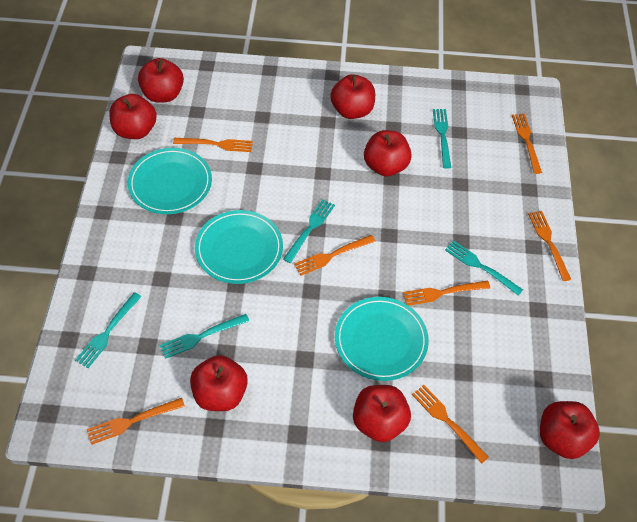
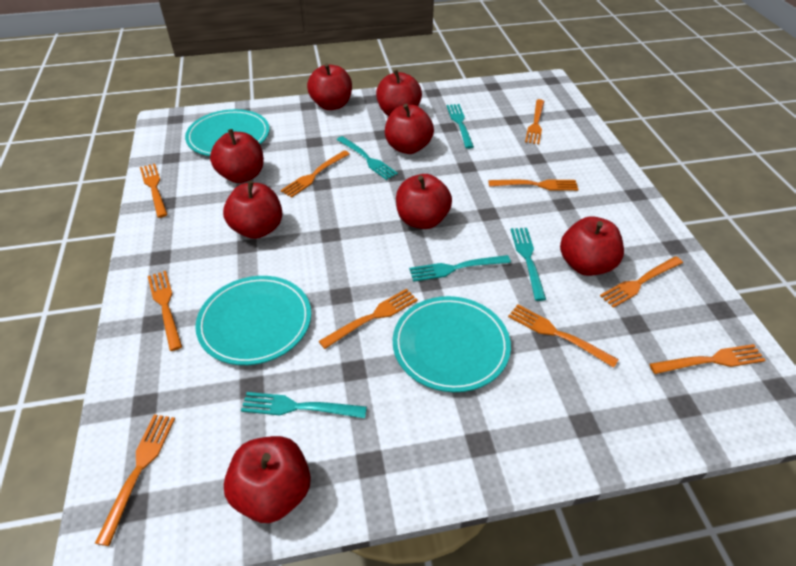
orange fork: [87,398,185,445] [173,138,253,152] [294,235,376,276] [403,281,490,306] [412,385,489,464] [512,114,542,174] [528,211,571,281] = 7 -> [95,414,175,546] [140,164,168,218] [148,271,182,351] [281,150,350,198] [319,289,418,349] [488,179,579,191] [508,304,619,368] [525,99,544,144] [600,256,683,308] [649,344,766,374] = 10
red apple: [109,94,157,139] [138,58,184,103] [190,355,248,411] [330,74,375,119] [353,385,411,442] [364,130,412,177] [540,401,600,459] = 7 -> [210,129,264,183] [223,181,282,239] [224,436,311,523] [307,63,352,110] [376,69,422,116] [385,104,434,154] [396,174,452,229] [560,217,624,276] = 8

